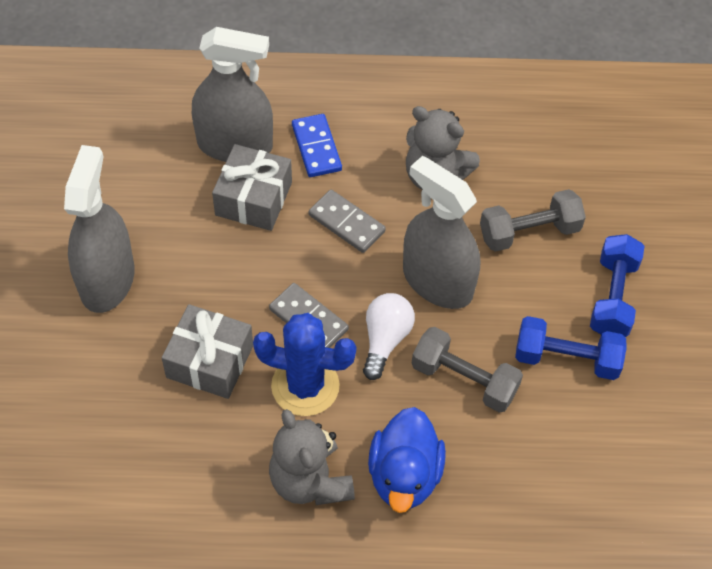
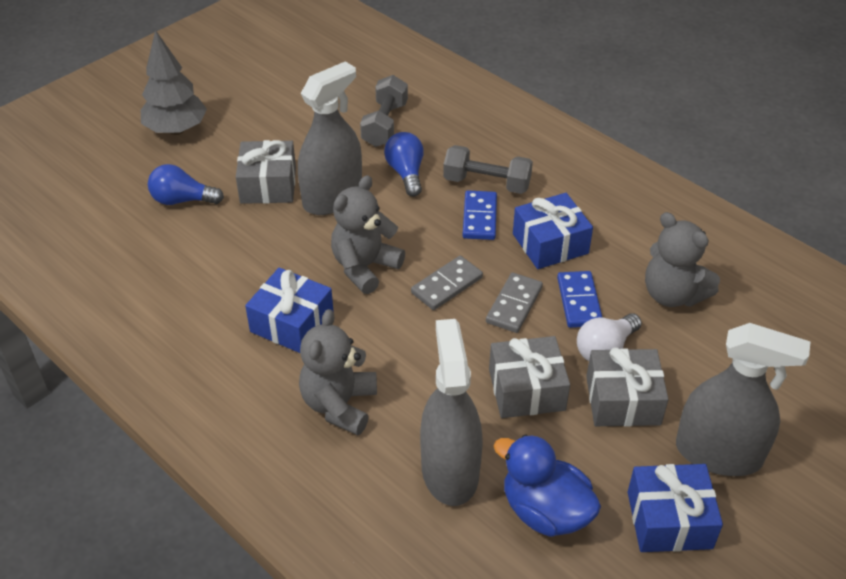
blue cactus: [253,313,356,416] = 1 -> none = 0
blue domino: [292,114,342,177] = 1 -> [463,191,497,240] [557,271,602,328] = 2
blue dumbbell: [515,316,627,380] [590,234,645,337] = 2 -> none = 0
blue gift: none = 0 -> [245,267,334,353] [513,193,593,269] [628,464,723,552] = 3
blue light bulb: none = 0 -> [148,164,224,205] [384,132,424,197] = 2
grey gift: [162,304,253,399] [212,144,292,231] = 2 -> [236,140,296,204] [489,336,570,418] [586,347,669,427] = 3
grey teddy bear: [269,409,355,505] [406,106,480,190] = 2 -> [299,309,377,435] [331,175,405,294] [645,212,720,307] = 3
grey tree: none = 0 -> [141,30,207,135] = 1

